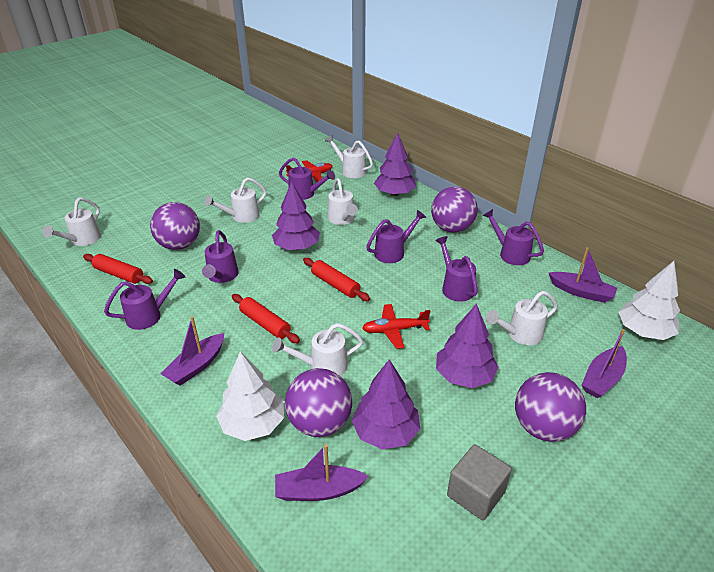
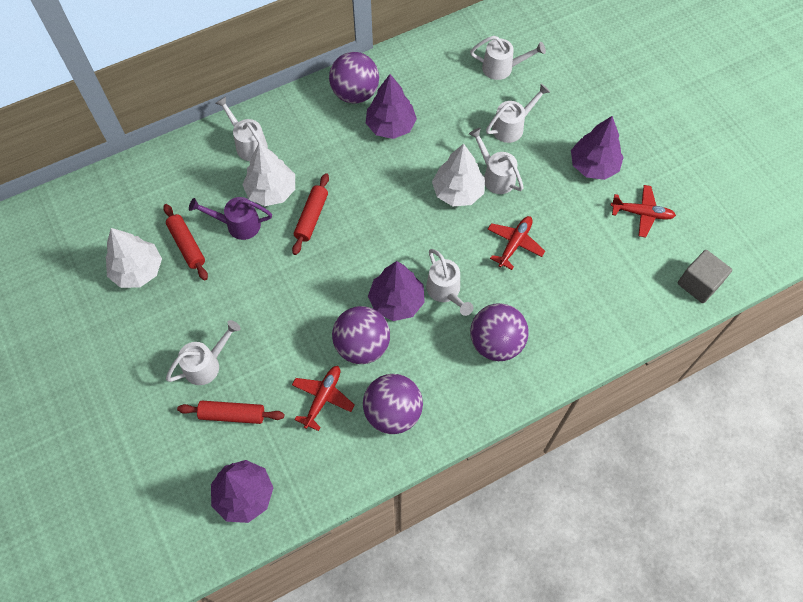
purple boat: [161,317,224,386] [275,444,369,501] [549,247,617,303] [582,329,627,398] = 4 -> none = 0
purple watering can: [104,269,185,330] [202,230,239,283] [279,157,335,200] [366,210,426,263] [435,236,478,302] [483,209,544,265] = 6 -> [189,197,272,240] = 1
red plane: [286,160,333,182] [362,304,430,349] = 2 -> [292,366,355,431] [488,216,545,270] [610,185,676,238] = 3
white tree: [216,351,284,441] [618,261,680,340] = 2 -> [106,228,162,288] [242,143,295,206] [432,144,485,206] = 3

